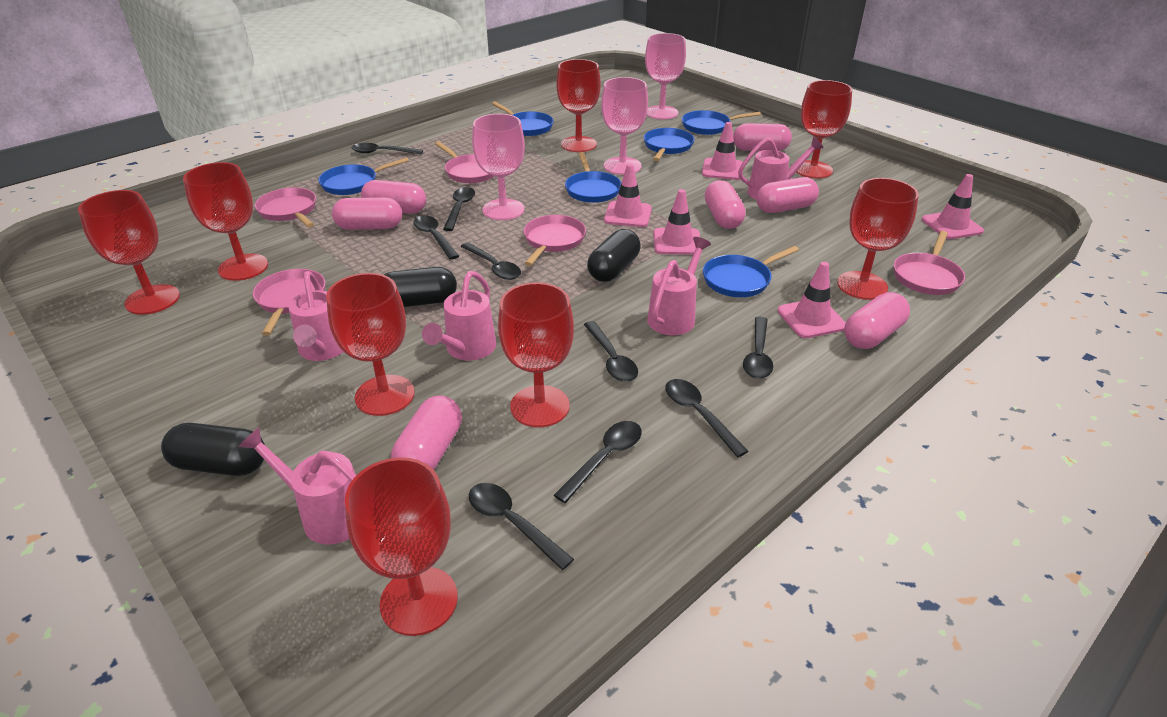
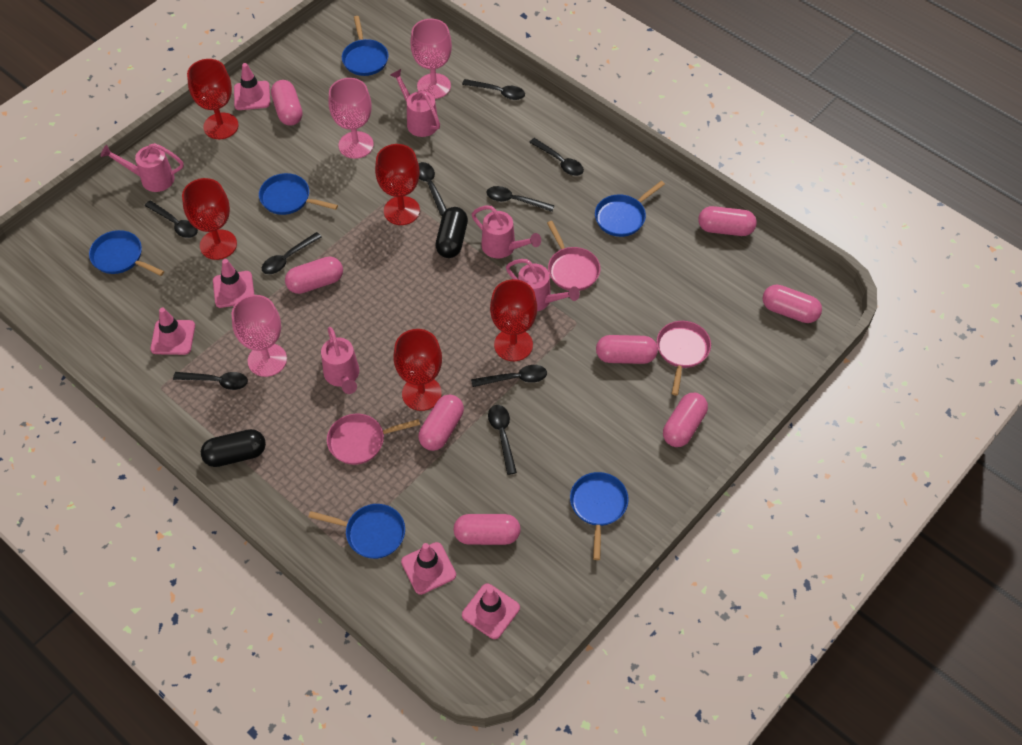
black capsule: [161,423,265,476] [384,267,457,307] [587,229,641,282] = 3 -> [201,429,266,467] [436,207,468,258] = 2
pink capsule: [332,197,402,230] [361,180,426,214] [391,396,462,470] [705,180,746,229] [733,123,792,151] [756,177,819,213] [844,292,910,349] = 7 -> [271,80,302,126] [285,257,343,294] [418,395,464,451] [453,514,521,545] [596,335,658,364] [663,393,708,447] [698,206,757,236] [762,285,822,323] = 8
pink pan: [253,269,326,336] [255,188,316,227] [435,141,494,183] [524,215,586,266] [894,231,965,295] = 5 -> [327,414,420,465] [547,221,600,291] [657,321,711,396] = 3
red goblet: [78,190,180,315] [183,162,268,281] [326,273,415,416] [345,457,458,636] [498,282,574,427] [556,59,601,152] [796,80,852,179] [837,178,919,300] = 8 -> [182,178,237,260] [187,59,239,139] [375,144,420,225] [394,329,442,411] [490,279,537,361] = 5

